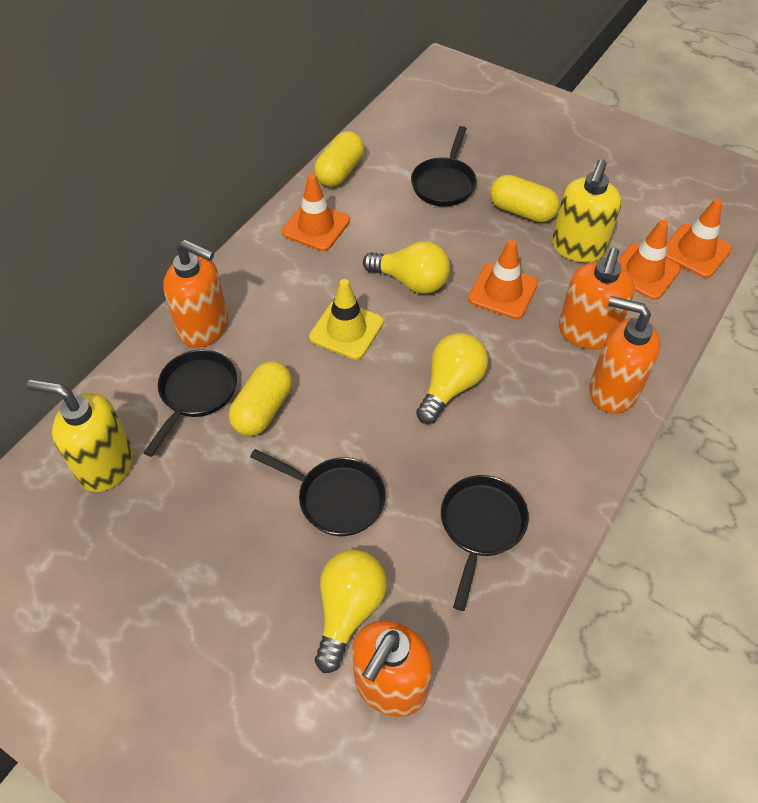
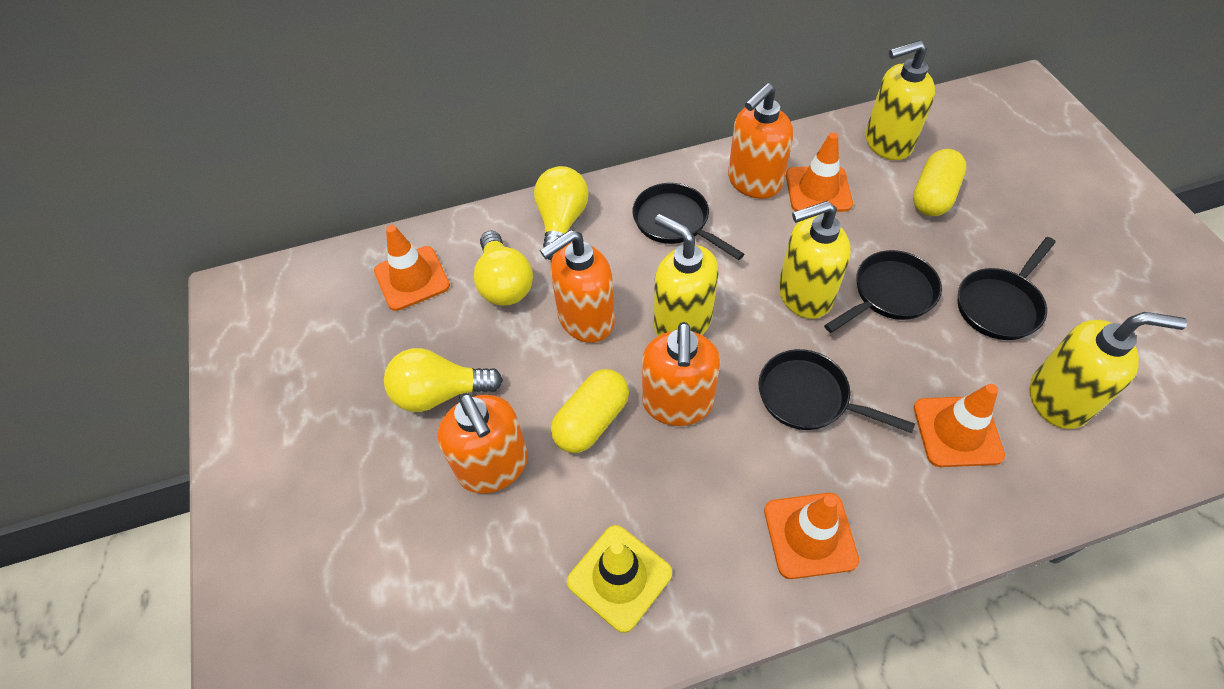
yellow capsule: [229,361,292,436] [314,131,364,187] [490,175,560,222] = 3 -> [551,369,629,453] [913,149,966,216] = 2
yellow soap dispenser: [27,380,133,492] [552,159,621,262] = 2 -> [654,214,718,336] [779,201,851,319] [865,40,935,160] [1030,312,1187,429] = 4

